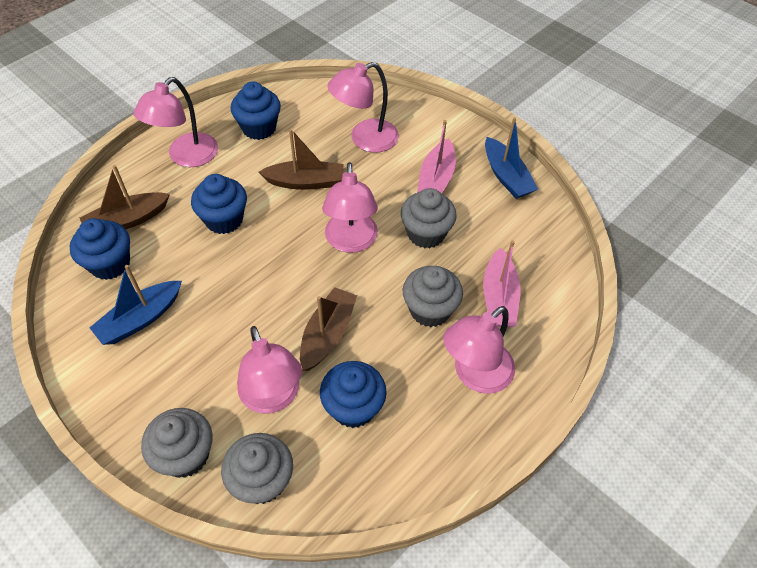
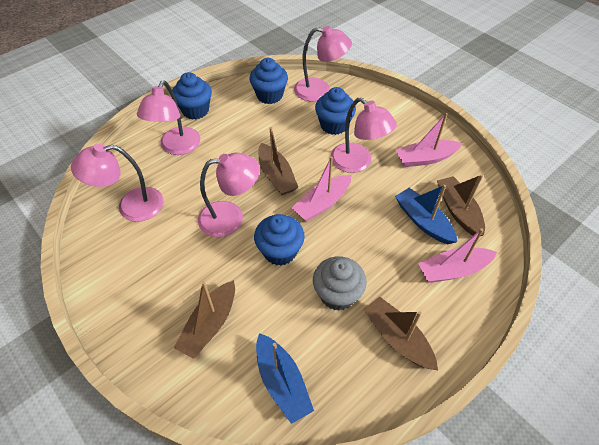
brown boat: [80,165,170,229] [258,129,343,190] [300,287,357,371] = 3 -> [174,280,235,359] [258,127,298,195] [363,296,438,370] [437,174,485,236] = 4
grey cupcake: [141,408,213,478] [221,433,293,504] [401,188,457,248] [403,266,463,327] = 4 -> [313,256,367,311] = 1
pink boat: [417,120,456,193] [483,240,520,327] = 2 -> [292,156,351,221] [396,113,463,167] [418,228,497,283] = 3

